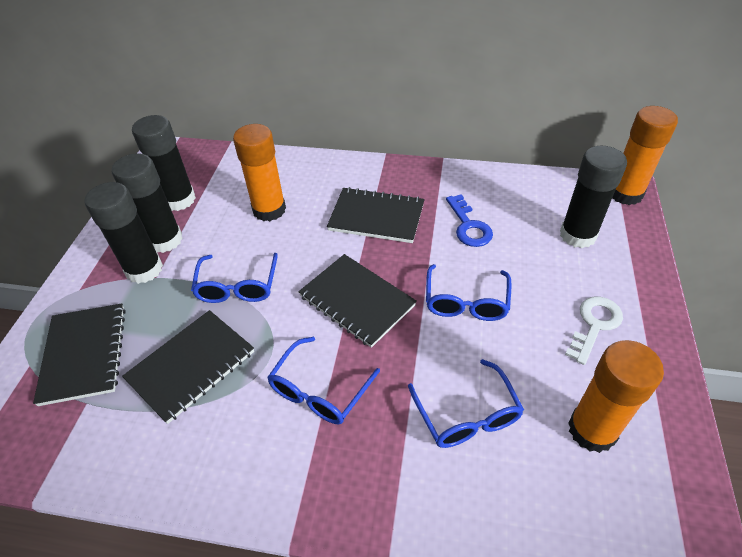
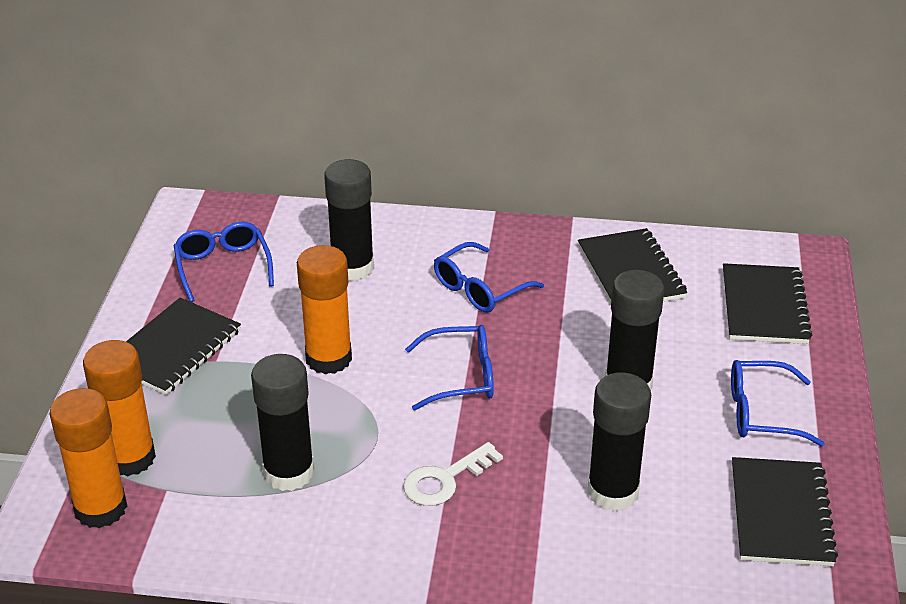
blue key: [446,194,493,247] = 1 -> none = 0

